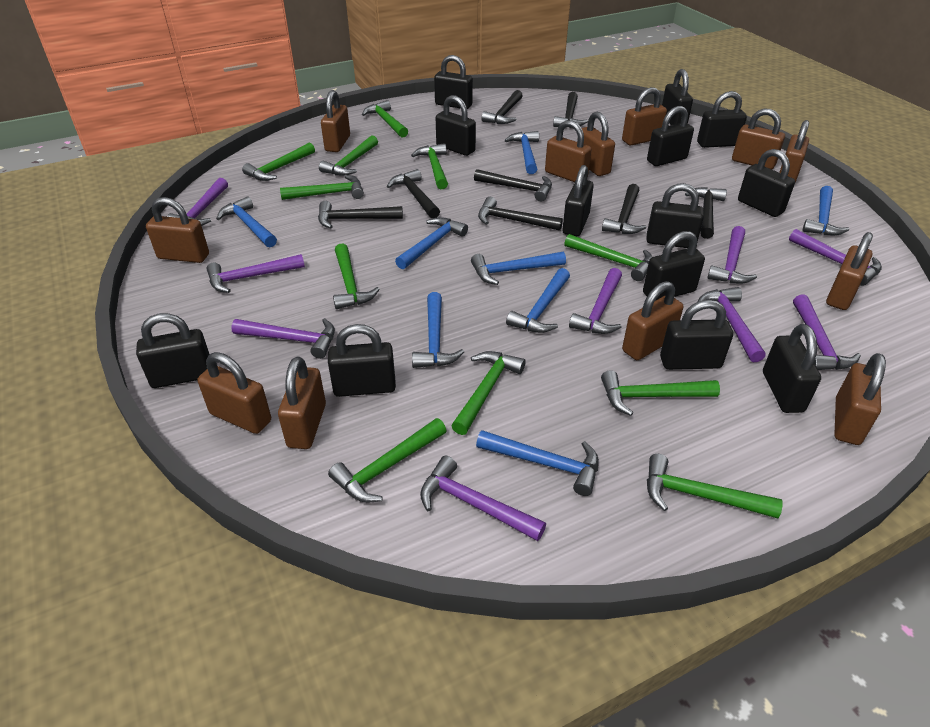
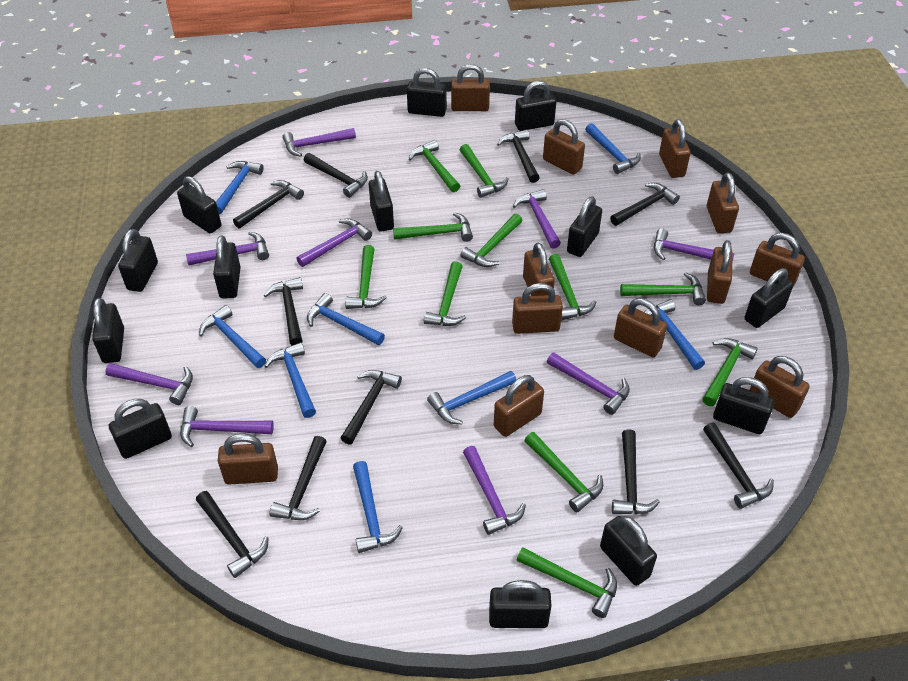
black hammer: [318,201,403,229] [387,169,440,219] [474,169,552,202] [478,197,563,231] [481,90,523,124] [553,92,588,128] [602,184,646,234] [685,187,727,239] = 8 -> [196,491,269,578] [233,180,304,228] [263,277,303,346] [269,436,327,520] [304,153,368,198] [341,370,402,445] [497,130,540,183] [610,183,680,226] [612,429,660,514] [703,422,774,509] = 10

